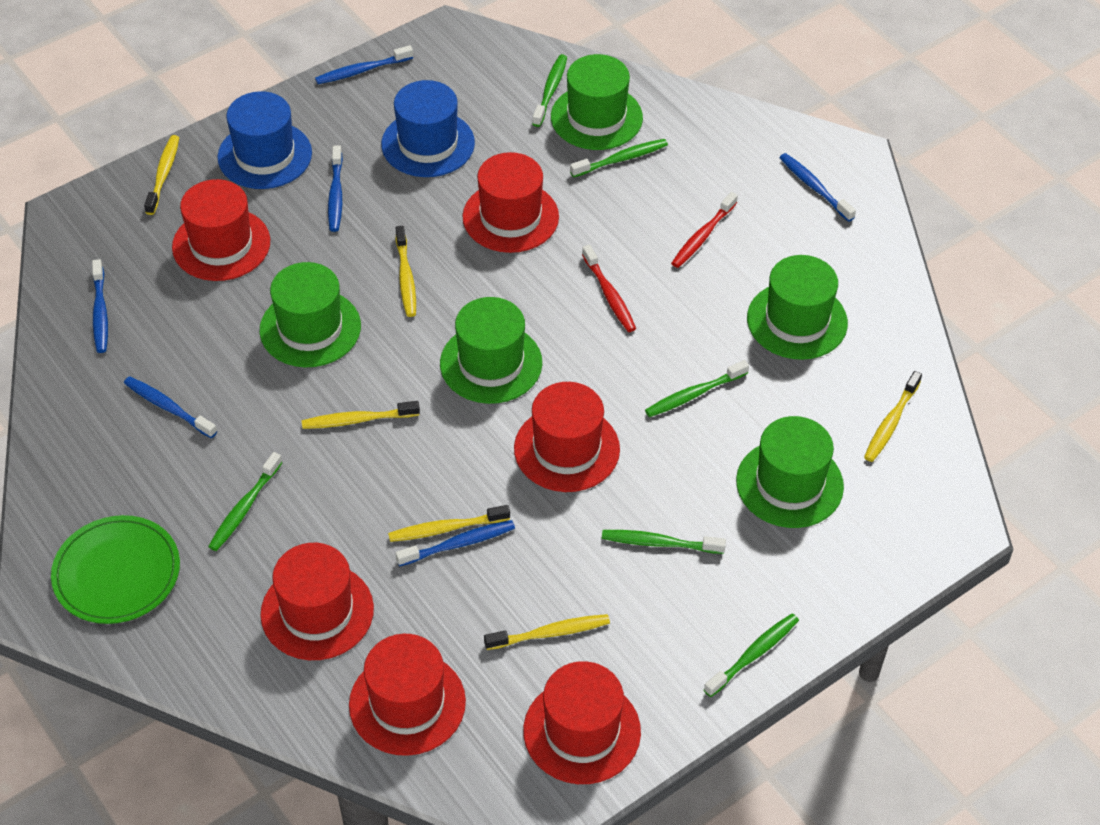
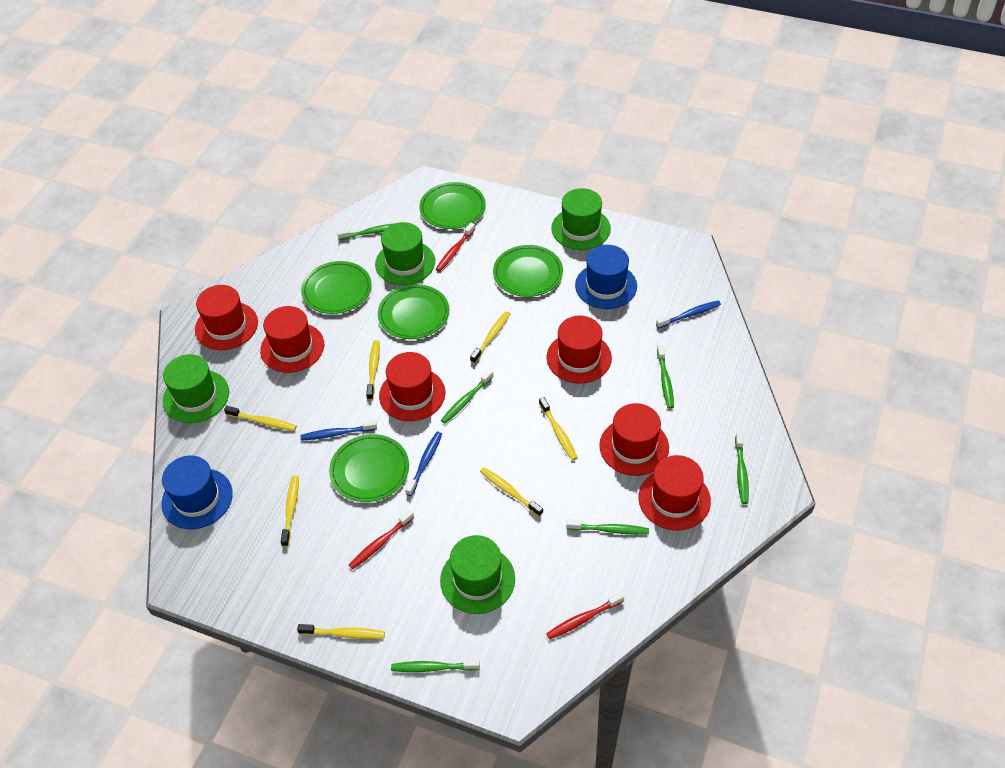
blue toothbrush: [92,259,108,353] [124,376,217,438] [315,45,413,84] [328,145,343,232] [395,520,515,566] [779,153,856,222] = 6 -> [300,420,377,441] [405,432,442,496] [656,300,721,328] = 3
green hat: [260,262,361,367] [440,297,542,404] [551,54,643,150] [736,416,844,528] [747,255,848,360] = 5 -> [163,354,229,423] [375,222,435,285] [440,535,515,614] [551,188,611,250] = 4
green plate: [51,515,180,624] = 1 -> [301,261,372,314] [329,434,409,502] [378,284,449,339] [419,182,486,229] [493,245,563,297] = 5
red toothbrush: [582,245,636,332] [671,192,738,268] = 2 -> [349,510,414,569] [436,223,475,272] [546,592,624,640] = 3
yellow toothbrush: [144,135,179,215] [302,401,420,429] [388,505,510,542] [396,226,416,317] [484,614,610,650] [864,371,922,462] = 6 -> [224,406,297,431] [281,476,299,547] [297,624,385,639] [366,340,380,400] [470,311,510,363] [480,467,543,517] [539,397,578,461] = 7

